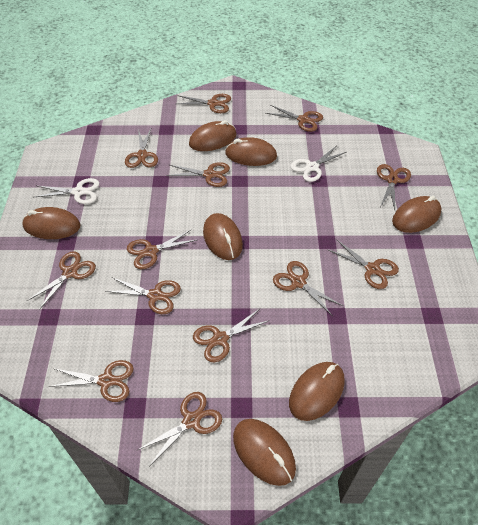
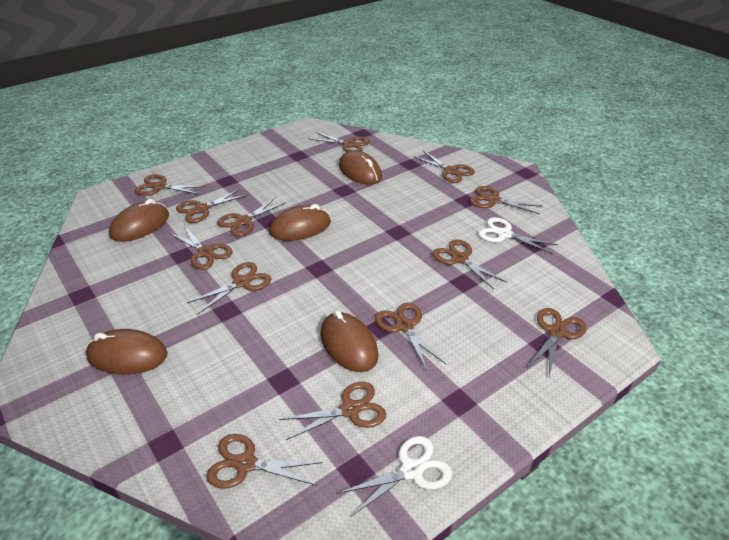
brown mouse: [22,207,80,239] [189,120,237,151] [203,213,243,260] [225,137,277,166] [233,419,296,486] [289,362,345,421] [392,196,441,233] = 7 -> [86,329,168,375] [109,199,169,242] [269,204,331,241] [320,310,379,372] [339,150,382,185] = 5

